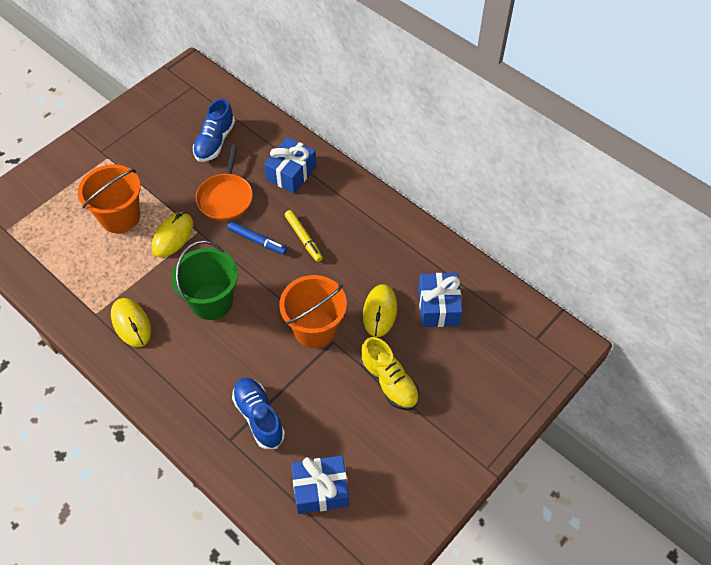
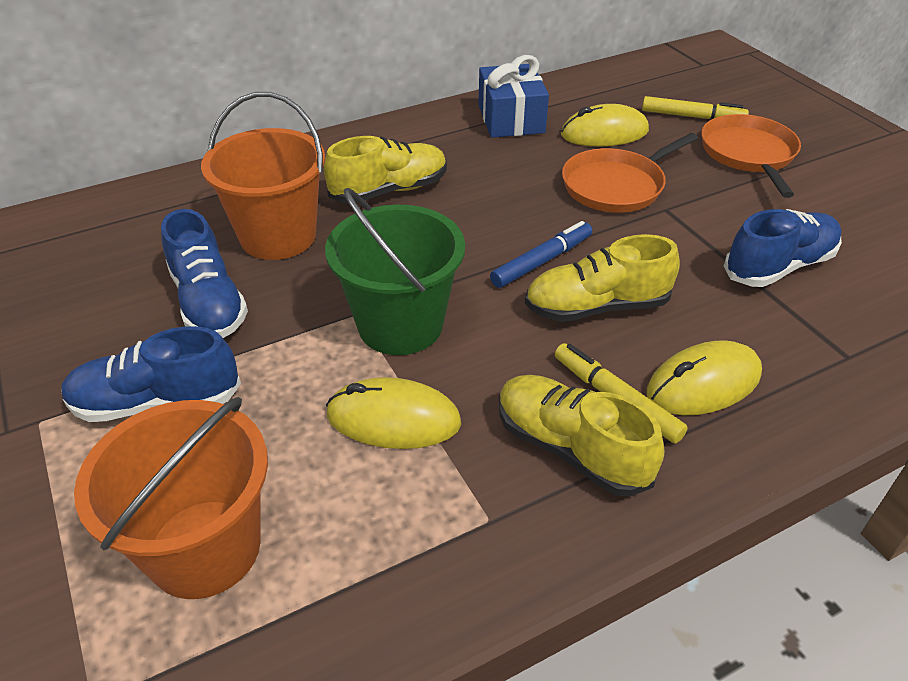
blue gift: [264,137,316,193] [291,455,349,514] [418,273,463,327] = 3 -> [479,55,549,138] = 1
blue shoe: [193,99,235,162] [232,377,285,449] = 2 -> [61,326,241,422] [161,209,248,338] [724,209,842,287] = 3
orange pan: [196,144,253,221] = 1 -> [562,133,698,213] [701,114,801,198] = 2
yellow marker: [285,210,323,262] = 1 -> [555,343,688,444] [642,96,749,119] = 2
yellow shoe: [360,337,419,410] = 1 -> [324,136,447,203] [499,375,664,497] [525,234,680,322] = 3

